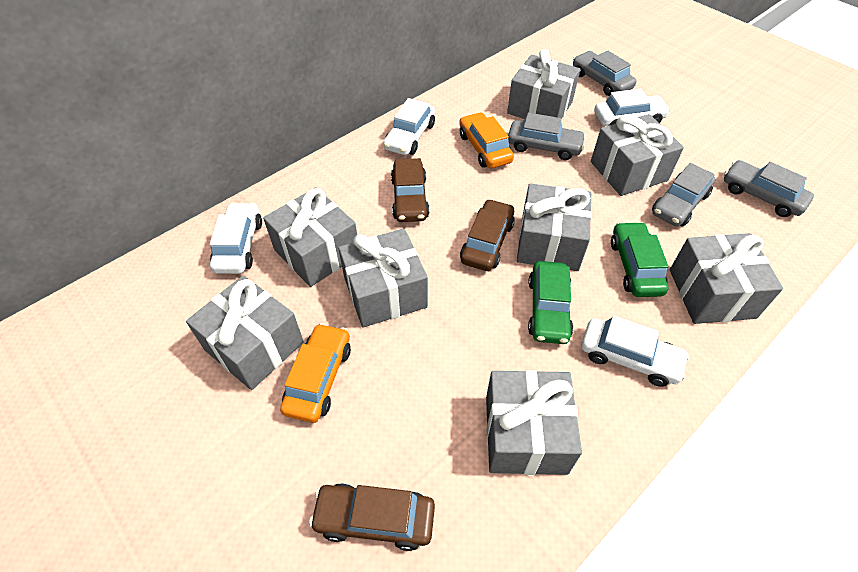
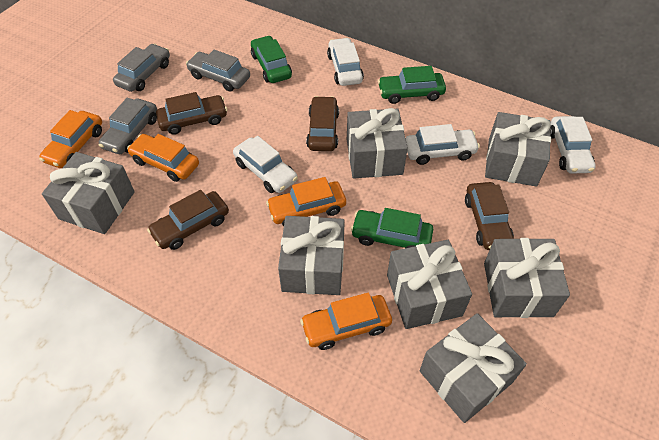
brown car: [309,483,435,551] [391,158,430,222] [460,199,515,271] = 3 -> [147,190,229,250] [156,92,227,135] [306,96,339,151] [465,182,514,250] = 4
green car: [528,261,573,344] [611,222,668,297] = 2 -> [251,36,292,83] [351,208,433,248] [378,66,446,104] = 3
grey car: [508,113,586,160] [573,51,636,96] [652,163,715,227] [724,160,814,217] = 4 -> [99,98,157,154] [113,44,170,92] [186,49,250,92] = 3
grey gift: [186,275,304,390] [263,187,357,287] [338,229,428,327] [486,370,582,475] [507,49,580,119] [517,184,592,271] [591,114,684,196] [670,233,783,324] = 8 -> [42,152,135,234] [278,216,345,295] [347,108,408,179] [387,240,472,329] [420,313,527,423] [484,238,570,318] [485,112,551,187] = 7
orange car: [280,323,351,423] [459,112,514,168] = 2 -> [39,110,102,168] [127,134,199,182] [266,177,346,226] [300,292,392,350] = 4

